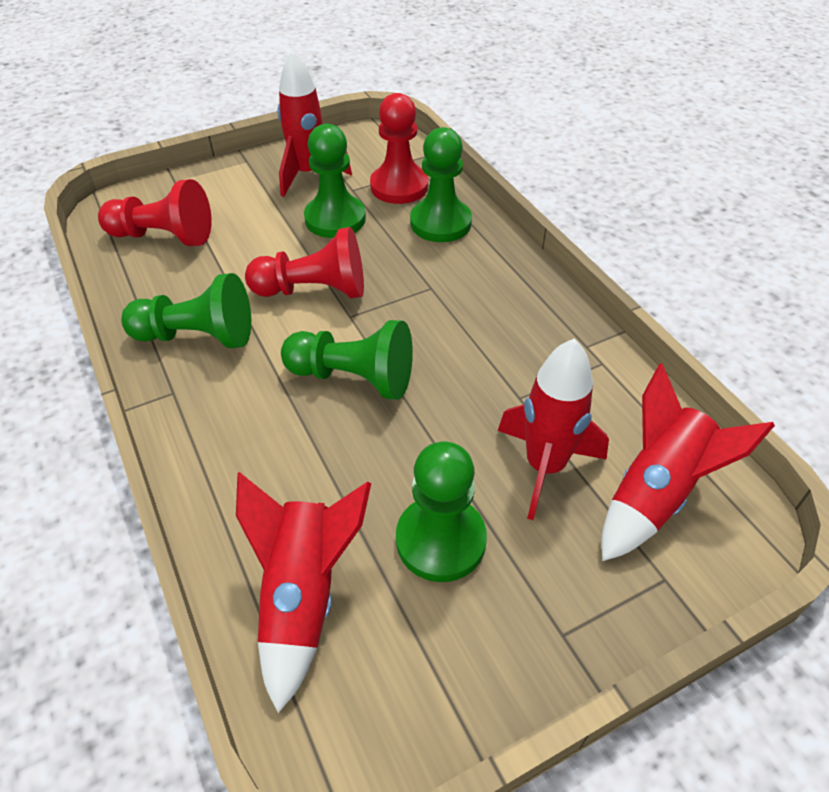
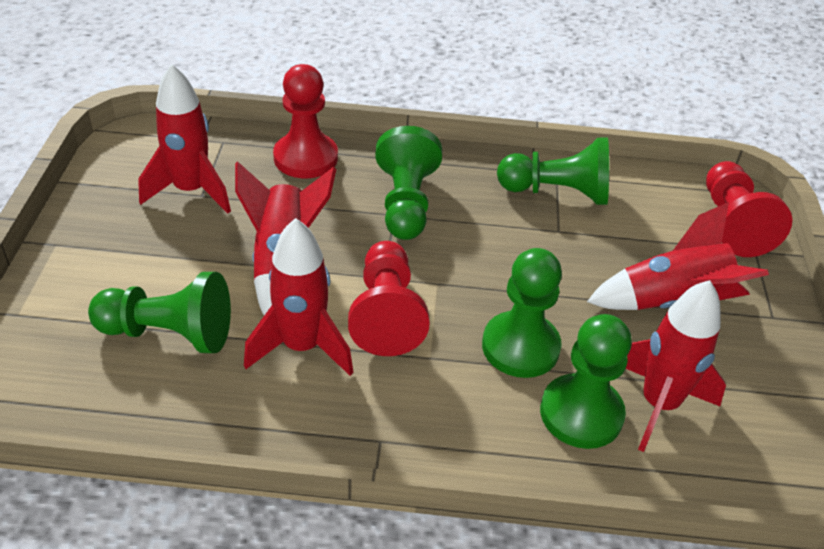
red rocket: [236,472,371,713] [277,50,352,197] [498,338,609,520] [601,363,775,561] = 4 -> [138,64,231,214] [235,161,336,315] [244,218,354,376] [587,202,769,310] [626,280,726,452] = 5

